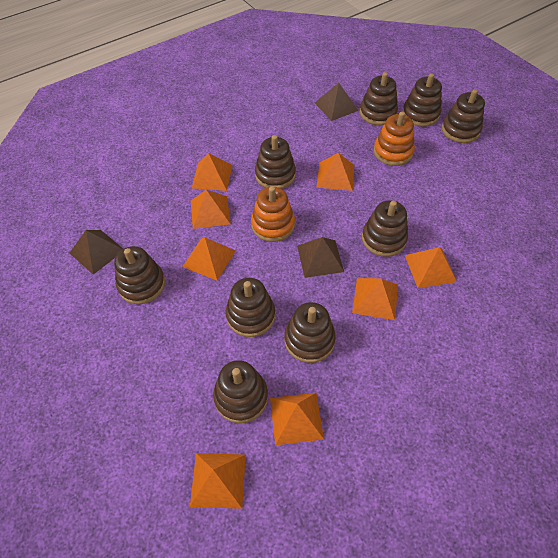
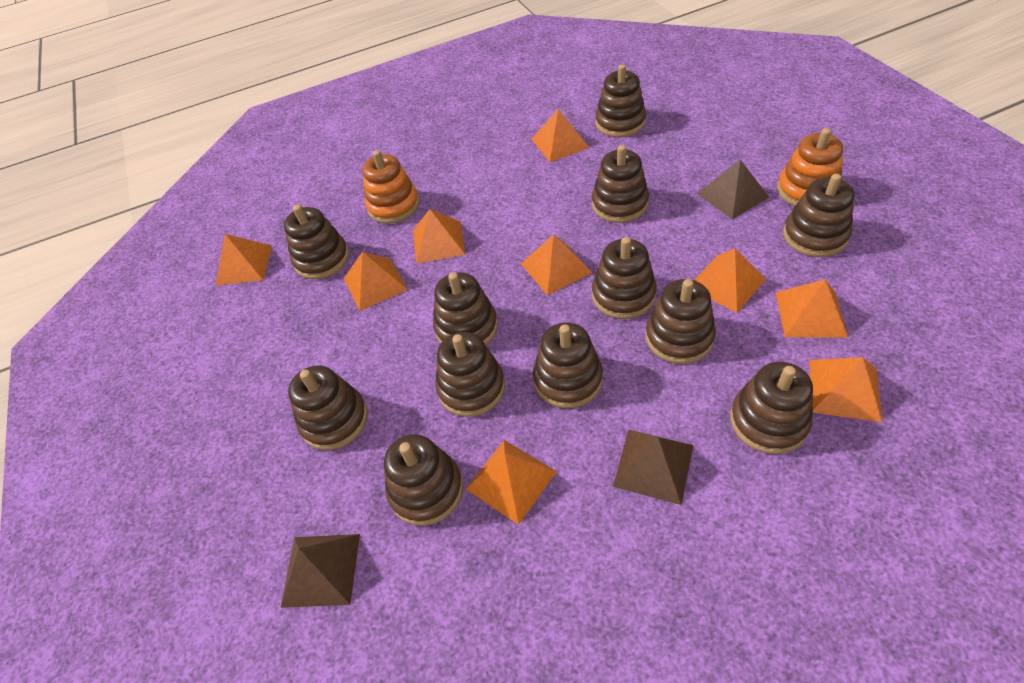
brown stacking toy: [114,246,165,304] [213,360,268,423] [226,278,275,337] [255,135,296,189] [284,302,336,363] [360,72,398,125] [362,200,408,257] [402,73,442,127] [442,89,485,143] = 9 -> [284,205,349,279] [288,365,368,450] [384,434,463,526] [433,272,498,345] [435,332,505,417] [533,322,603,408] [592,145,649,223] [592,237,657,319] [595,64,646,137] [645,279,716,364] [730,362,813,454] [783,174,854,257] = 12
orange pyramid: [182,237,236,280] [190,453,246,509] [191,190,231,229] [192,153,232,191] [270,393,324,445] [316,153,354,191] [352,278,398,320] [405,247,457,288] = 8 -> [215,234,272,286] [344,252,408,311] [413,209,465,264] [466,440,557,525] [521,234,592,296] [531,109,590,162] [694,249,766,313] [776,279,848,338] [809,357,882,422] = 9

